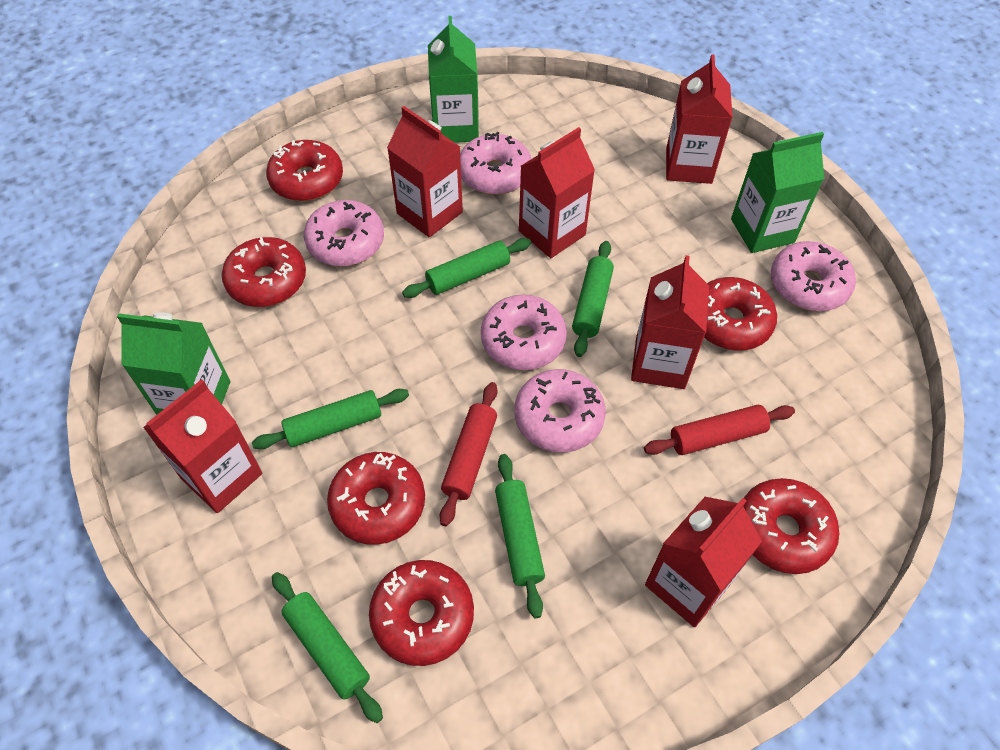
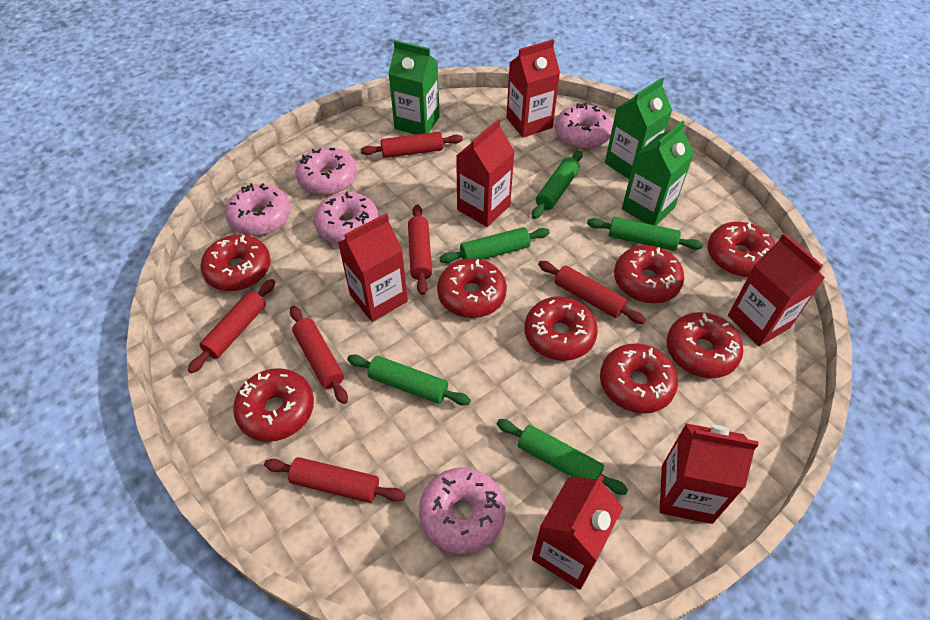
red donut: [222,237,306,307] [266,140,343,201] [327,452,425,545] [369,560,474,666] [704,277,777,350] [743,478,839,574] = 6 -> [200,234,271,291] [233,368,314,442] [437,258,507,318] [525,296,598,361] [600,343,678,414] [614,245,684,303] [667,312,743,378] [708,222,776,277] = 8
red rolling pin: [440,382,498,526] [644,405,795,455] = 2 -> [188,279,275,374] [264,457,405,503] [290,306,348,404] [360,132,463,158] [408,204,432,295] [538,261,646,324] = 6

